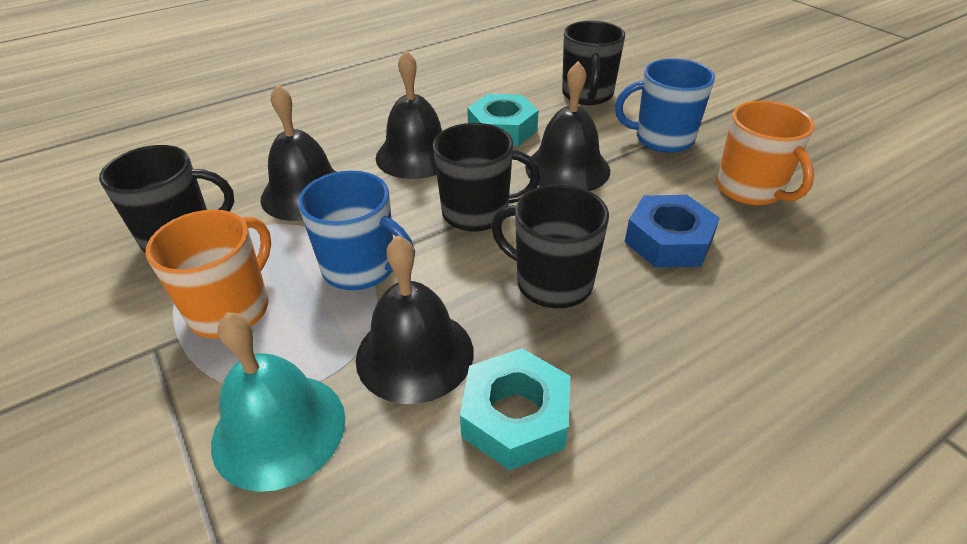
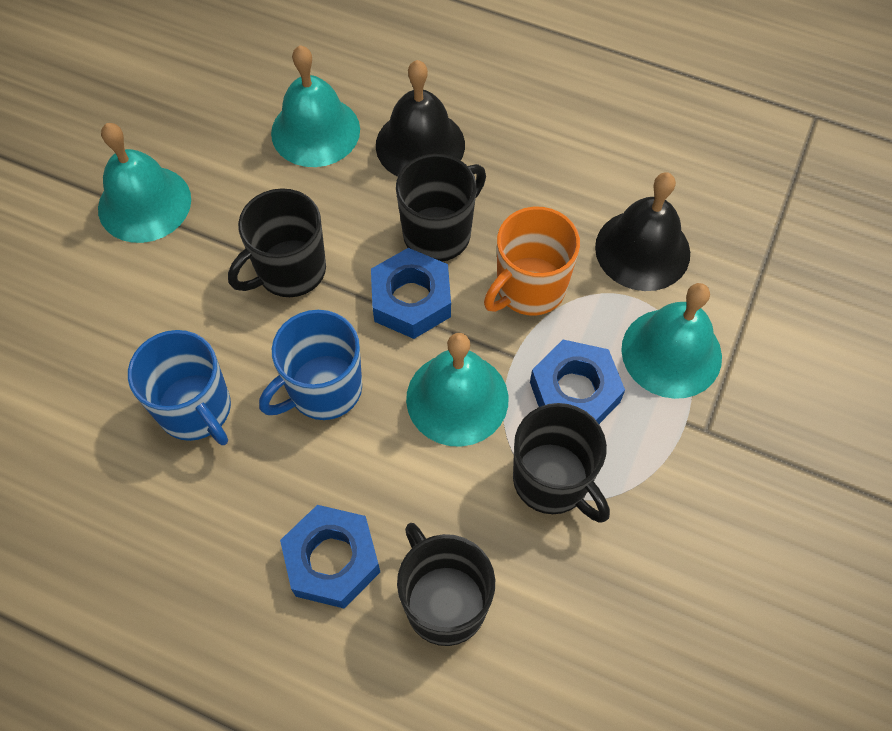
black bell: [260,84,336,221] [356,236,473,404] [376,50,442,179] [525,61,610,191] = 4 -> [376,60,465,177] [595,172,690,291] = 2
blue nut: [625,195,720,268] = 1 -> [280,505,380,609] [371,248,451,339] [530,340,625,424] = 3
orange mug: [145,209,271,339] [717,101,815,206] = 2 -> [484,207,580,316] = 1
turquoise bell: [211,312,345,492] = 1 -> [98,123,191,243] [271,45,360,167] [406,333,508,447] [621,283,722,399] = 4
turquoise nut: [460,348,570,470] [467,94,539,146] = 2 -> none = 0

